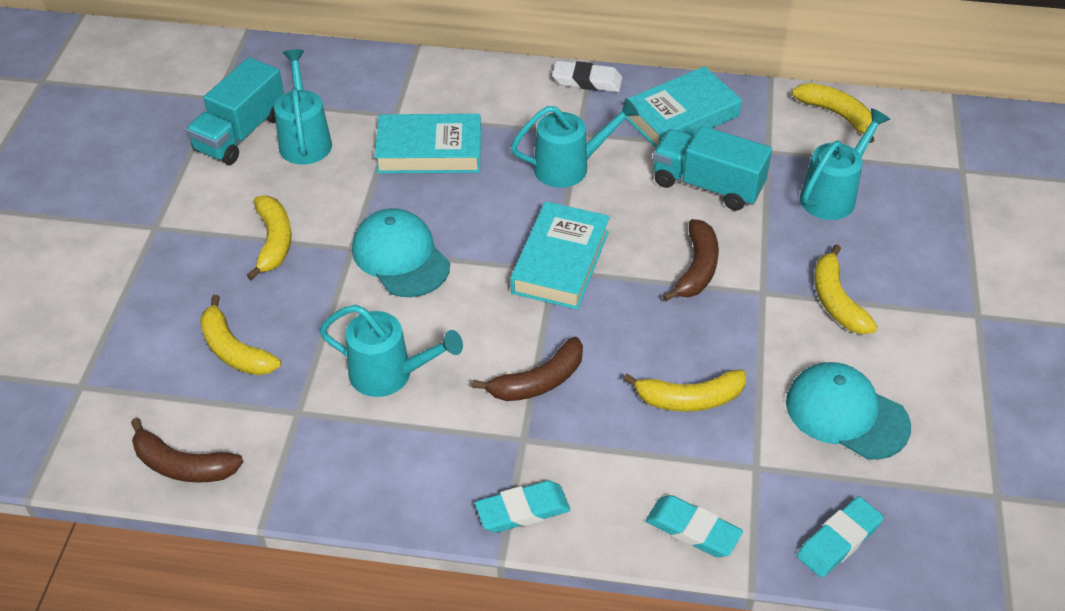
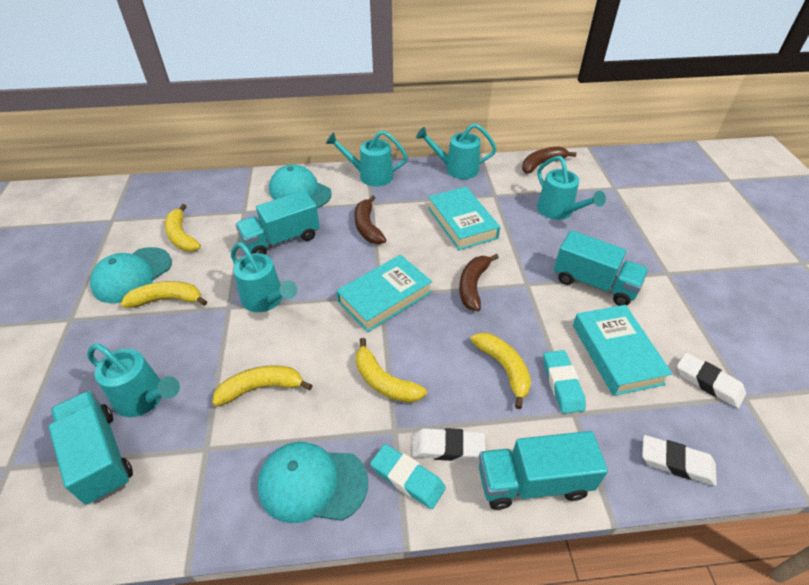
turquoise cap: [352,208,450,297] [786,362,911,460] = 2 -> [90,247,172,303] [257,442,368,523] [269,164,332,208] = 3
turquoise eraser: [475,480,570,533] [646,495,743,557] [797,497,884,578] = 3 -> [370,444,446,509] [543,350,586,414] = 2
turquoise truck: [186,57,284,165] [653,126,772,211] = 2 -> [48,390,133,505] [236,190,320,255] [479,431,608,510] [554,230,648,306] = 4
turquoise watering can: [274,49,332,165] [319,305,463,397] [511,98,639,188] [800,108,890,220] = 4 -> [87,344,180,417] [231,242,297,312] [326,131,408,187] [416,123,497,179] [537,156,606,220] = 5
white eraser: [552,61,622,92] = 1 -> [412,428,485,461] [642,435,717,486] [677,352,746,408] = 3

